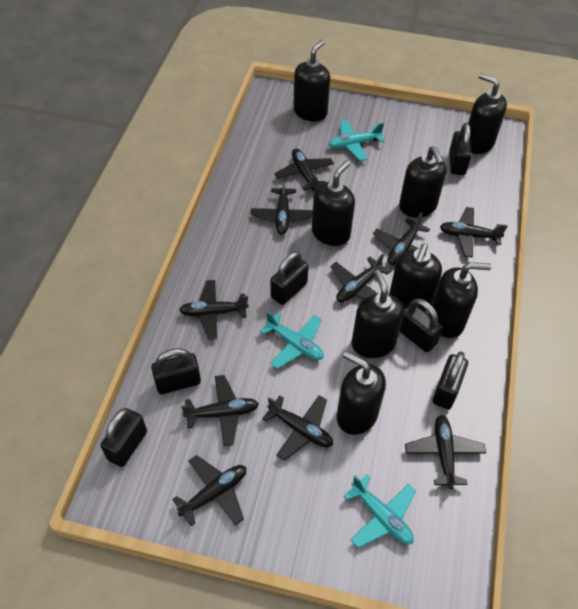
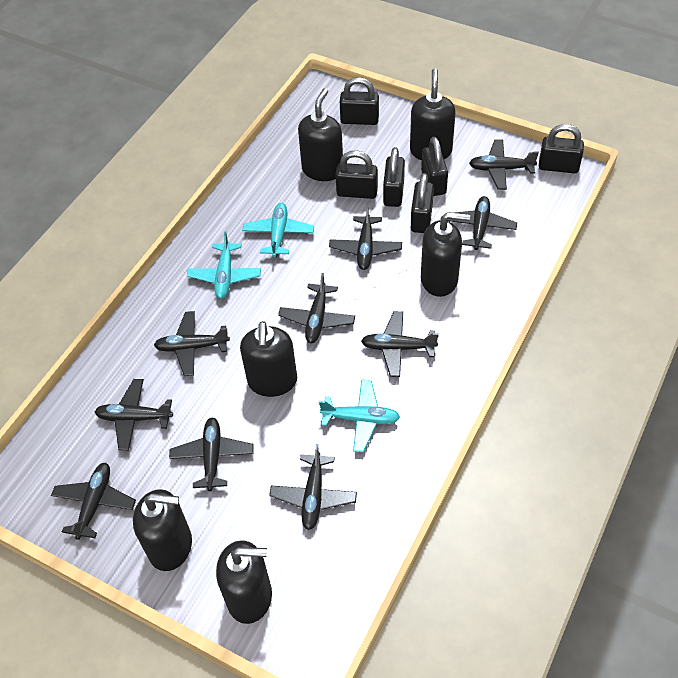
black soap dispenser: [293,40,330,121] [312,160,355,246] [337,351,386,435] [351,270,404,358] [389,243,442,311] [399,146,447,218] [432,262,491,338] [468,73,507,154] = 8 -> [133,489,192,571] [216,540,272,624] [240,321,297,397] [298,88,343,181] [410,69,456,160] [421,212,470,297] = 6

